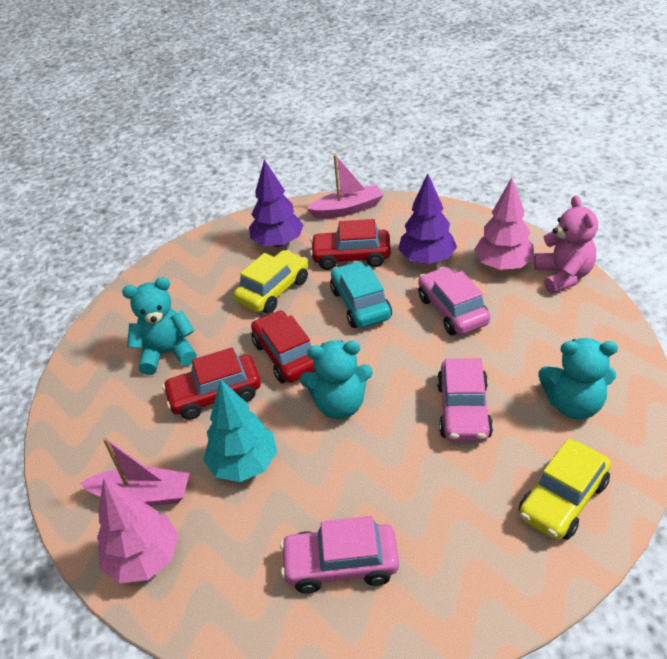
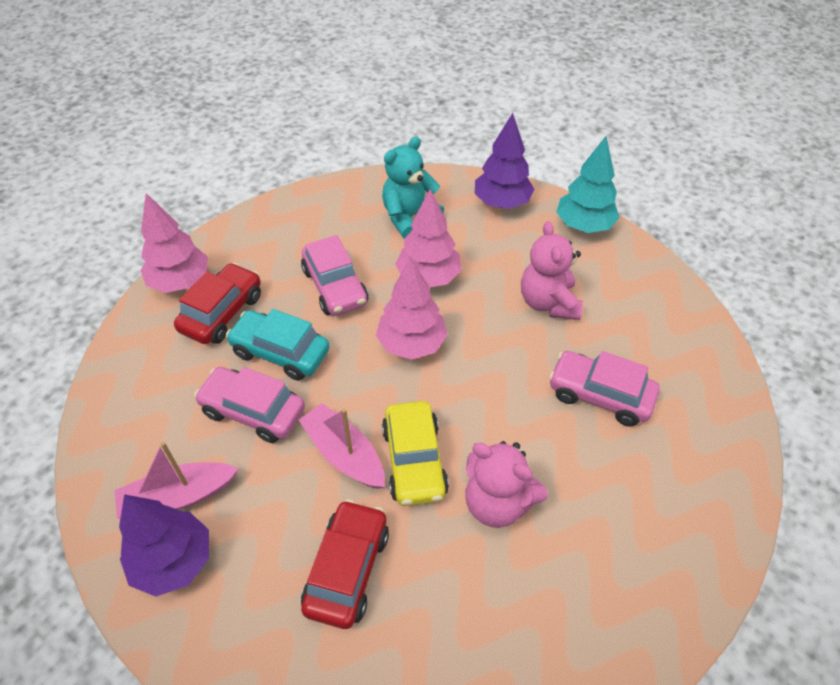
pink teddy bear: [534,195,598,294] = 1 -> [466,441,548,528] [521,221,583,320] = 2
pink tree: [97,478,179,583] [474,178,534,270] = 2 -> [141,193,208,293] [376,258,448,360] [395,189,461,288] = 3
red car: [162,347,261,420] [251,310,315,383] [310,219,391,270] = 3 -> [174,263,261,344] [301,499,389,629] = 2
turquoise teddy bear: [122,277,197,375] [300,340,373,419] [538,338,618,419] = 3 -> [382,137,444,239] = 1
yellow car: [234,250,308,314] [519,439,611,540] = 2 -> [382,401,449,506] = 1

